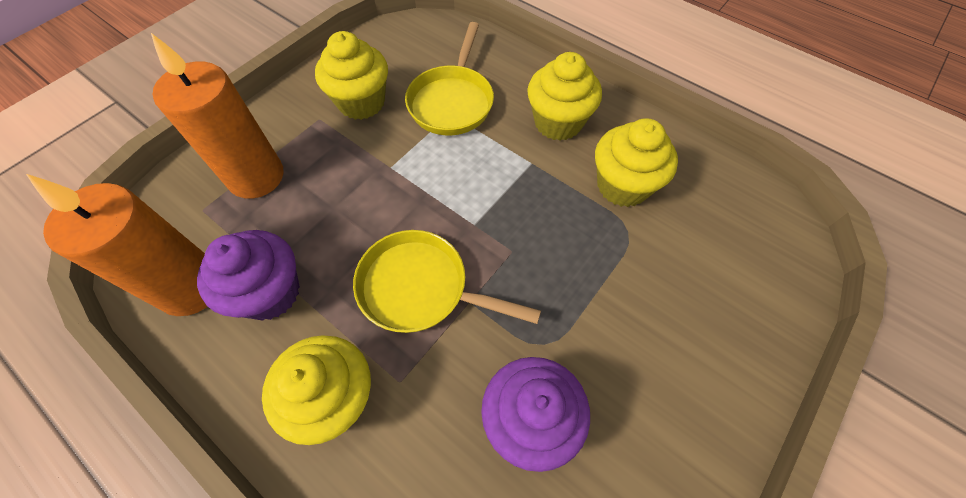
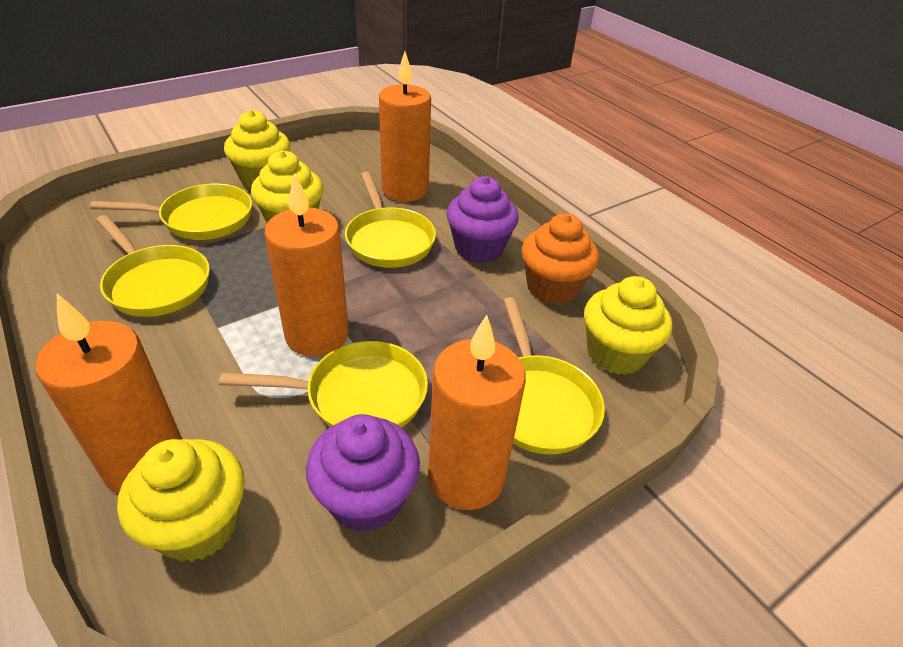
orange candle: [26,174,207,316] [151,33,283,199] = 2 -> [35,294,182,494] [264,173,349,357] [379,52,431,202] [428,315,526,510] = 4
orange cupcake: none = 0 -> [521,213,599,305] = 1
yellow pan: [353,230,541,333] [405,22,494,135] = 2 -> [90,184,252,240] [96,215,210,317] [219,341,428,428] [345,171,436,268] [503,297,605,455] = 5

